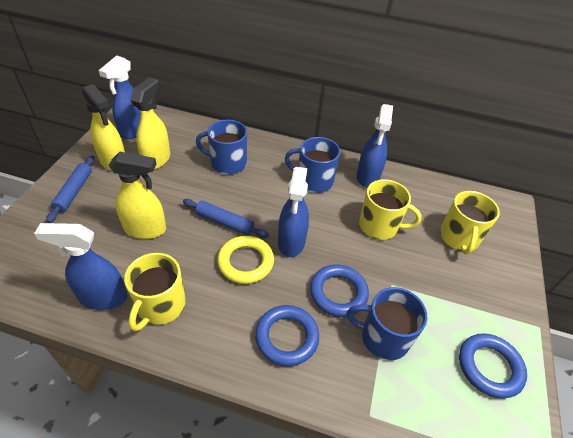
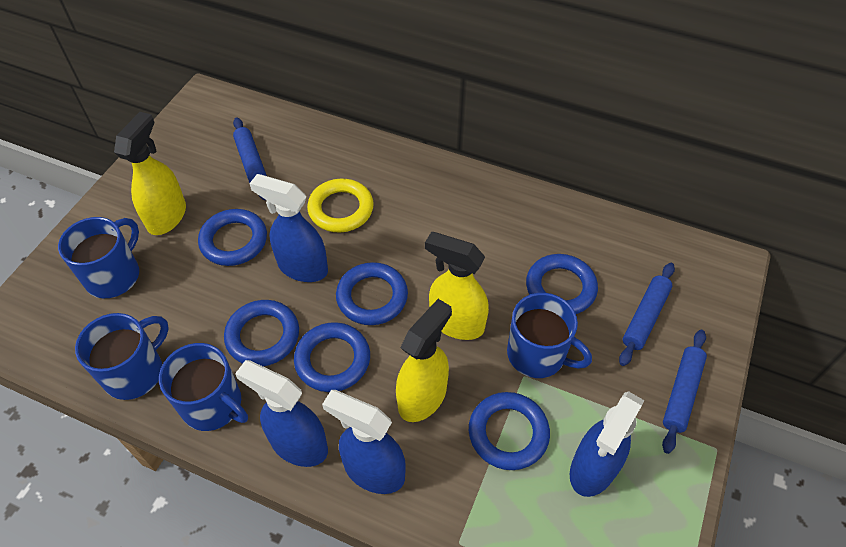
blue mug: [196,120,247,175] [285,137,341,193] [347,287,428,360] = 3 -> [58,217,139,298] [75,313,169,400] [159,343,248,431] [507,293,592,378] = 4
blue ring: [255,305,319,366] [310,264,369,317] [459,333,527,398] = 3 -> [198,209,267,266] [224,300,299,366] [294,322,370,392] [336,262,408,325] [469,392,550,470] [526,254,598,314] = 6
blue rolling pin: [46,156,95,223] [183,199,269,238] = 2 -> [233,117,267,200] [619,263,675,366] [662,330,707,454] = 3
yellow mug: [124,253,186,331] [359,179,422,240] [440,191,500,254] = 3 -> none = 0

